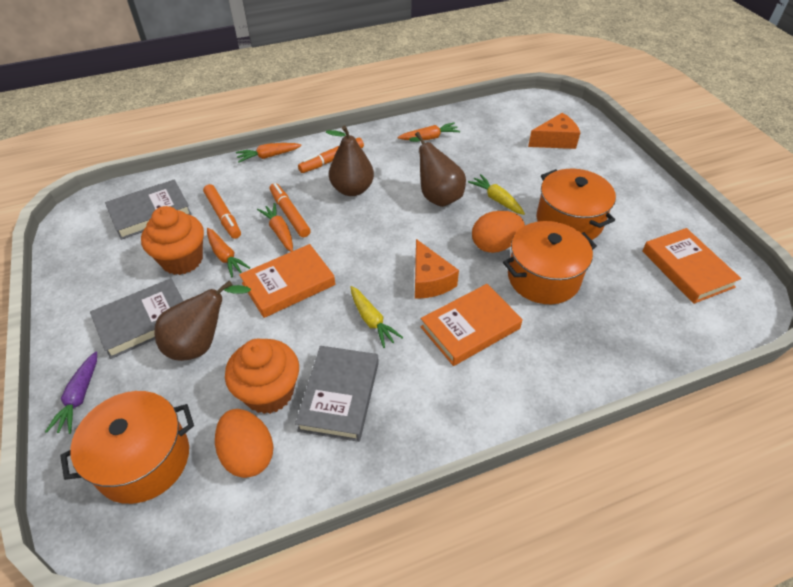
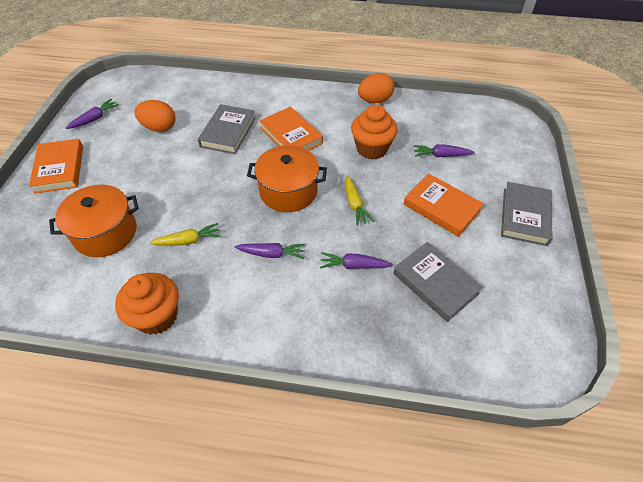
brown pear: [154,280,251,361] [326,126,374,196] [409,132,466,207] = 3 -> none = 0
orange carrot: [207,228,250,277] [236,143,302,163] [257,203,293,252] [398,122,460,140] = 4 -> none = 0
orange cheese: [415,239,459,299] [528,113,580,149] = 2 -> none = 0
orange marker: [203,184,241,239] [270,183,311,237] [298,138,364,173] = 3 -> none = 0
orange pot: [60,391,194,504] [503,221,597,304] [537,169,616,240] = 3 -> [49,184,139,257] [247,145,327,212] = 2
purple carrot: [45,351,97,434] = 1 -> [66,99,119,129] [235,243,305,259] [320,252,393,269] [414,145,475,157] = 4

